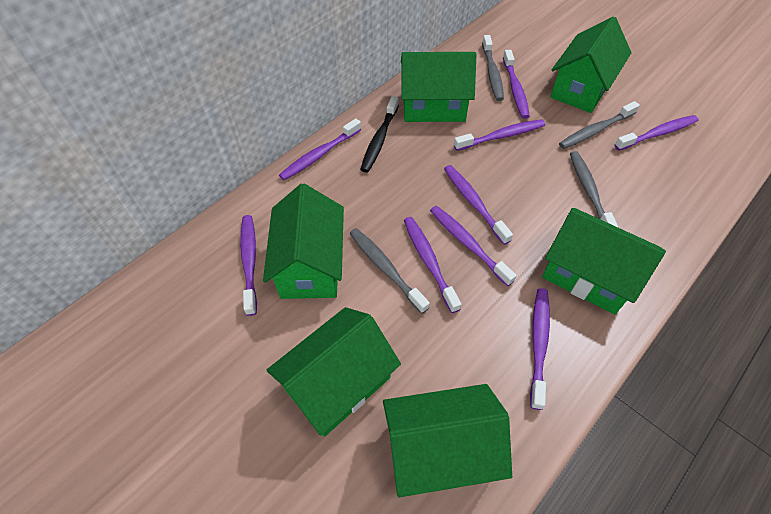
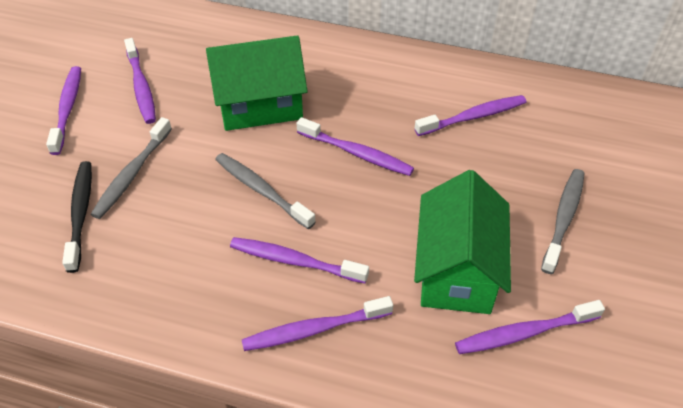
green house: [263,183,344,299] [267,307,401,437] [383,384,512,497] [401,52,476,122] [542,208,666,314] [550,16,631,113] = 6 -> [206,36,308,131] [414,170,511,314] = 2
grey toothbrush: [350,228,430,314] [482,35,504,101] [559,101,640,149] [570,151,619,228] = 4 -> [91,117,172,219] [215,153,316,229] [541,169,585,274] = 3
purple toothbrush: [240,215,257,316] [279,118,361,180] [404,217,461,313] [430,206,517,286] [444,165,513,245] [454,119,545,151] [503,50,530,119] [530,288,550,410] [614,115,698,151] = 9 -> [46,66,81,155] [124,38,156,124] [230,237,369,283] [242,296,393,351] [297,117,414,176] [414,95,526,136] [455,300,605,354] = 7

